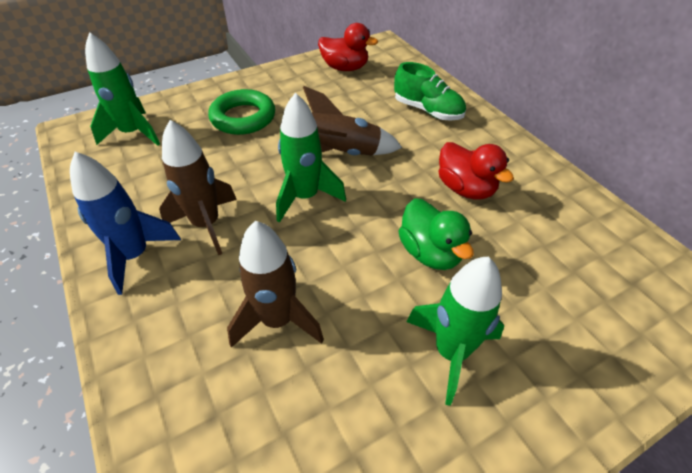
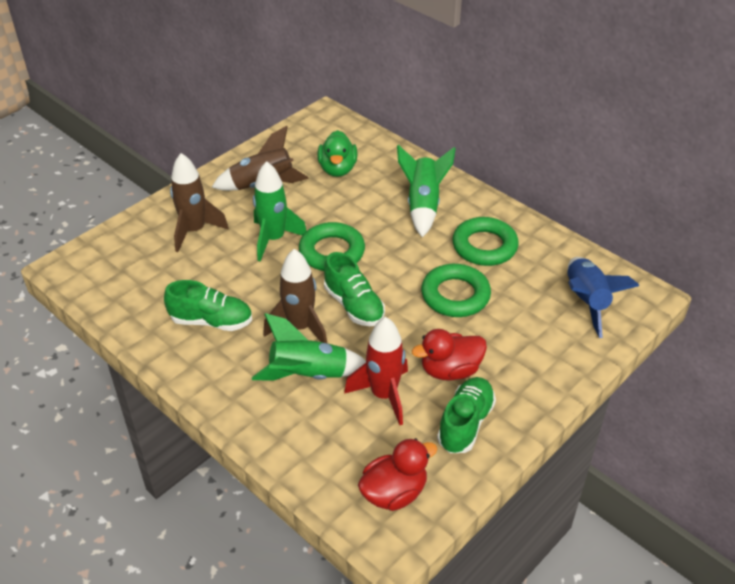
green ring: [208,89,275,135] = 1 -> [299,222,365,271] [421,264,491,317] [452,217,519,266] = 3
green shoe: [394,62,466,121] = 1 -> [164,280,252,331] [324,252,385,326] [437,377,496,453] = 3
red rocket: none = 0 -> [344,317,408,425] = 1

